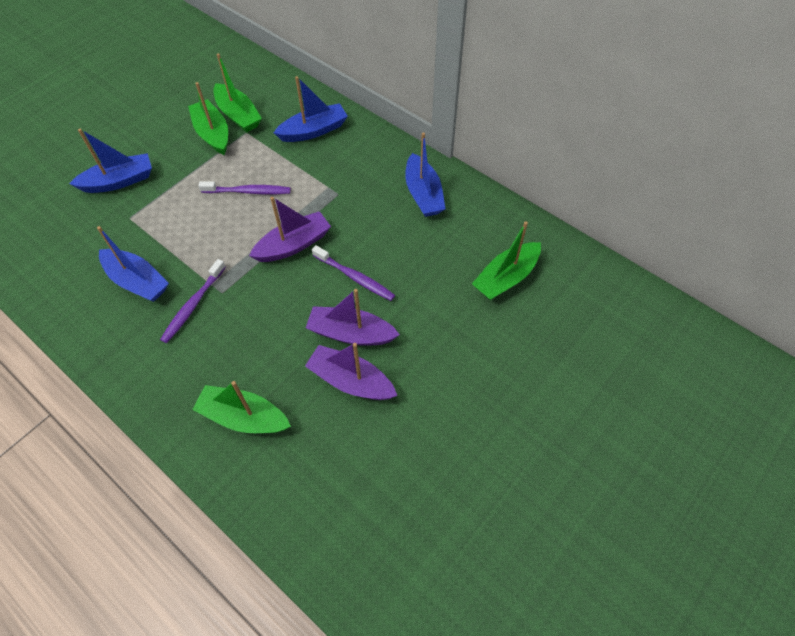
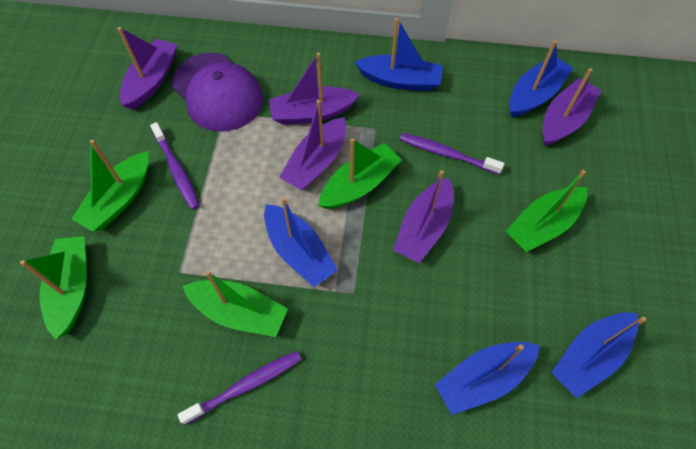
blue boat: [69,129,152,193] [97,226,169,302] [274,76,348,142] [405,132,446,217] = 4 -> [264,197,338,287] [355,18,443,91] [435,342,540,415] [509,40,573,117] [551,312,646,398] = 5
green boat: [188,82,228,155] [192,381,291,433] [213,53,262,133] [472,221,541,300] = 4 -> [20,236,87,339] [71,140,149,232] [182,270,288,337] [318,138,402,209] [506,170,587,252] = 5
purple boat: [249,197,331,262] [305,343,397,400] [306,289,400,346] = 3 -> [117,27,177,110] [268,52,360,125] [279,100,346,190] [393,170,453,263] [542,68,601,146] = 5
purple cap: none = 0 -> [171,53,263,132] = 1

